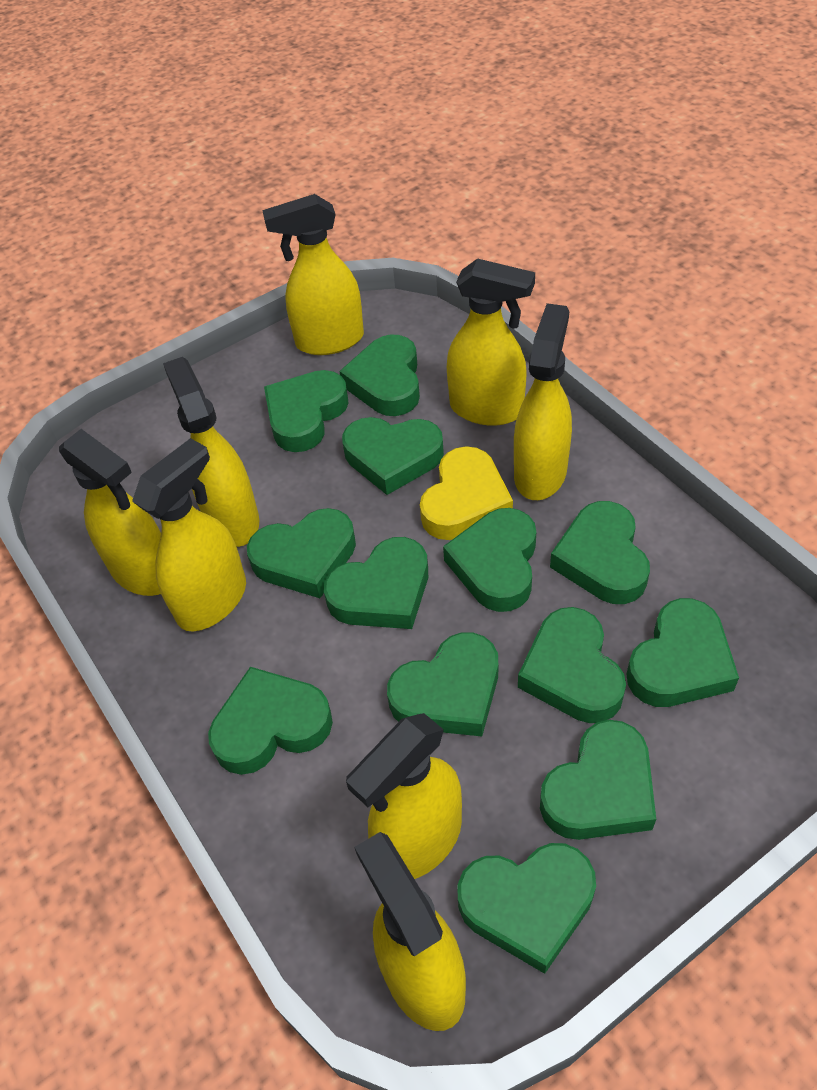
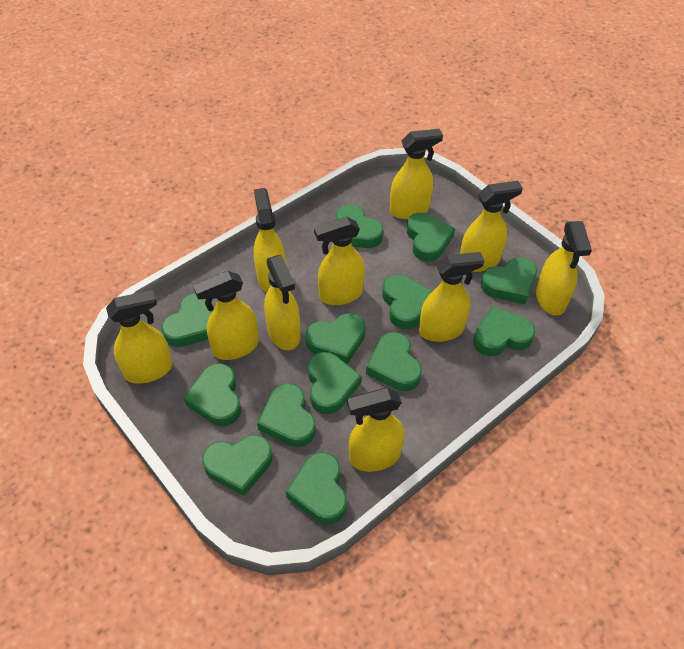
yellow heart: [420,446,513,540] = 1 -> none = 0
yellow spray bottle: [59,429,161,596] [132,438,246,631] [163,357,259,547] [262,194,364,355] [346,713,462,879] [354,832,466,1031] [447,258,535,426] [514,303,572,500] = 8 -> [106,290,172,384] [193,271,259,360] [254,188,286,292] [264,255,300,350] [314,217,365,305] [347,388,404,472] [390,129,443,219] [419,252,484,342] [460,181,523,272] [536,221,592,316] = 10

